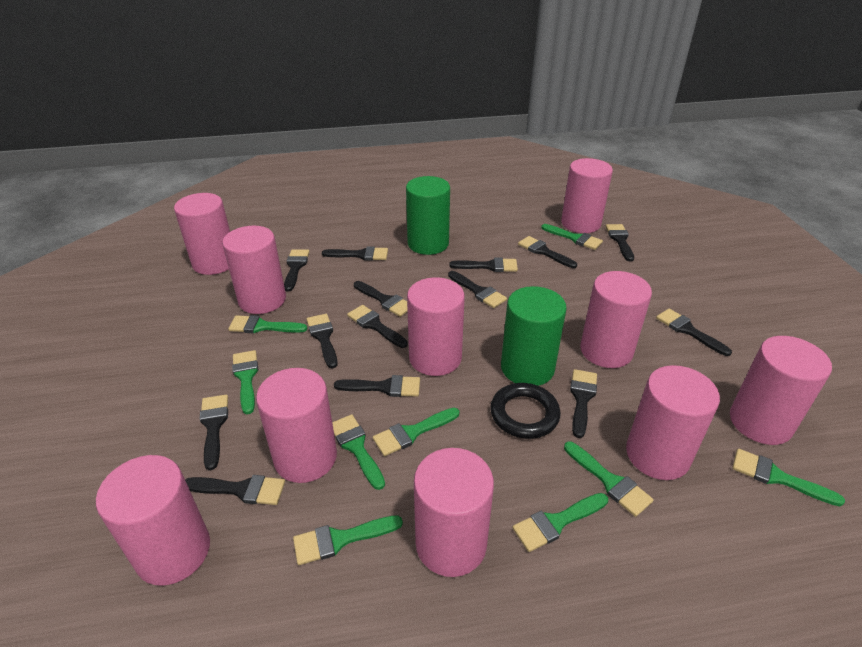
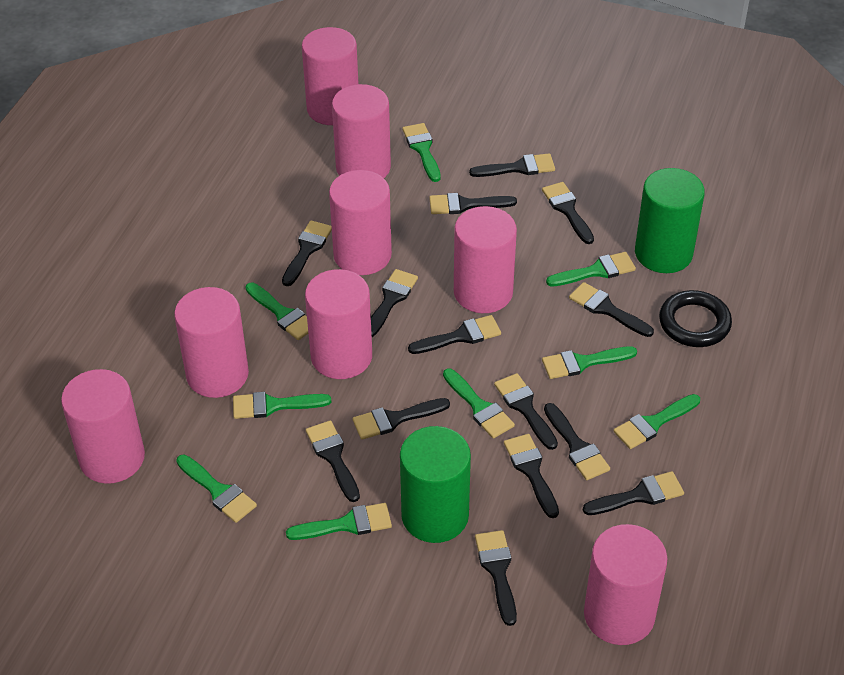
pink cylinder: [96,455,210,585] [174,193,230,275] [222,226,286,314] [256,368,337,483] [407,277,465,376] [414,448,494,577] [561,158,613,233] [580,271,652,368] [626,365,720,480] [730,336,832,445] = 10 -> [61,369,145,484] [174,287,249,398] [302,27,358,125] [305,269,372,379] [329,170,392,275] [332,84,391,178] [454,206,517,313] [584,524,667,645] = 8

